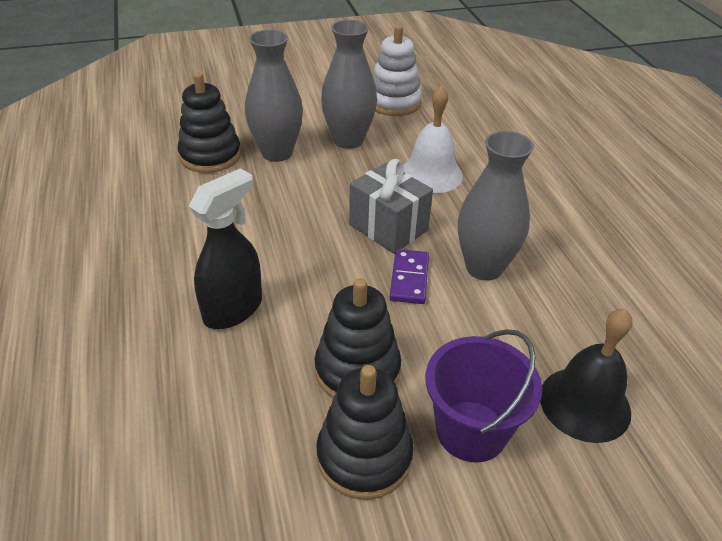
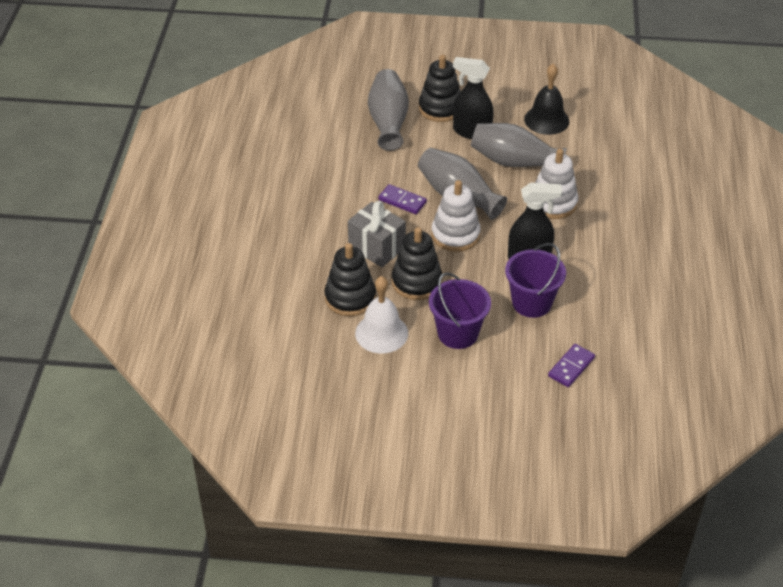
black spray bottle: [189,168,262,329] = 1 -> [453,57,494,139] [508,182,562,259] = 2
purple bucket: [425,329,542,463] = 1 -> [429,272,491,349] [505,243,566,318] = 2
purple domino: [390,249,429,304] = 1 -> [378,184,427,214] [548,344,595,387] = 2
white stacking toy: [373,25,422,116] = 1 -> [431,180,481,252] [535,149,578,219] = 2

